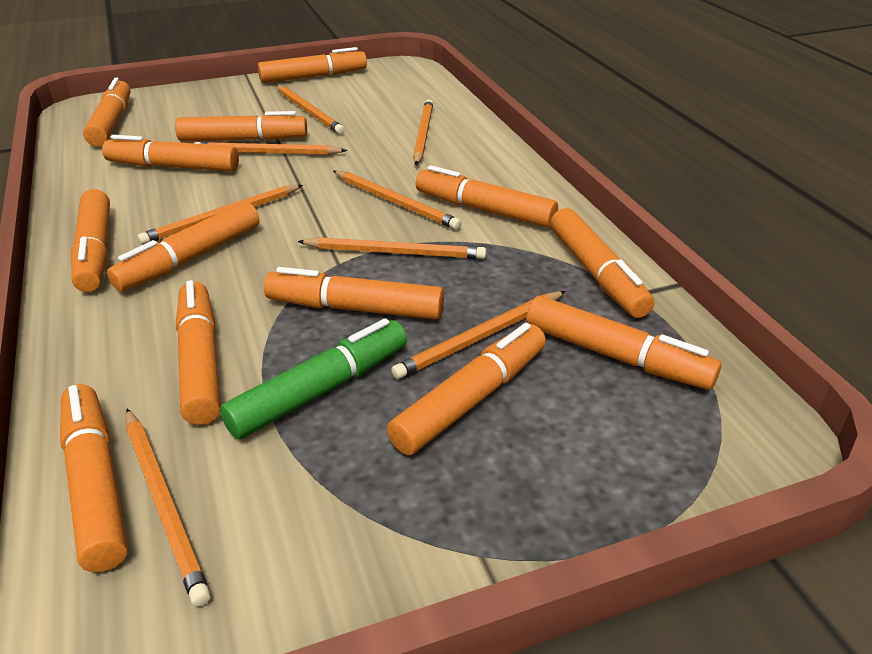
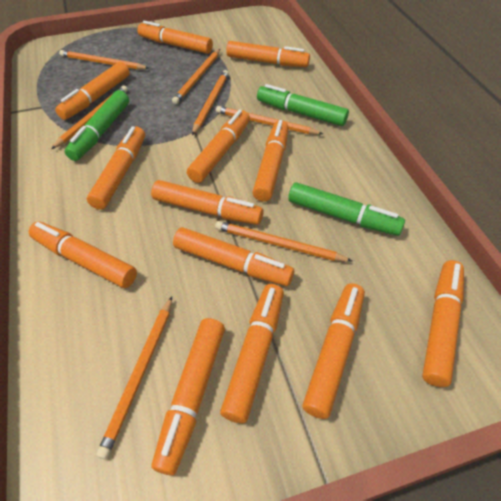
green marker: [220,318,407,439] = 1 -> [64,90,129,161] [257,84,349,126] [288,182,405,236] = 3
orange pencil: [126,409,211,607] [137,185,303,245] [194,142,347,155] [276,85,345,134] [297,237,486,259] [333,170,461,230] [391,291,565,379] [413,100,433,165] = 8 -> [51,85,128,149] [59,50,149,70] [96,297,172,459] [172,49,220,104] [192,70,229,135] [215,221,352,262] [216,106,323,134] = 7

